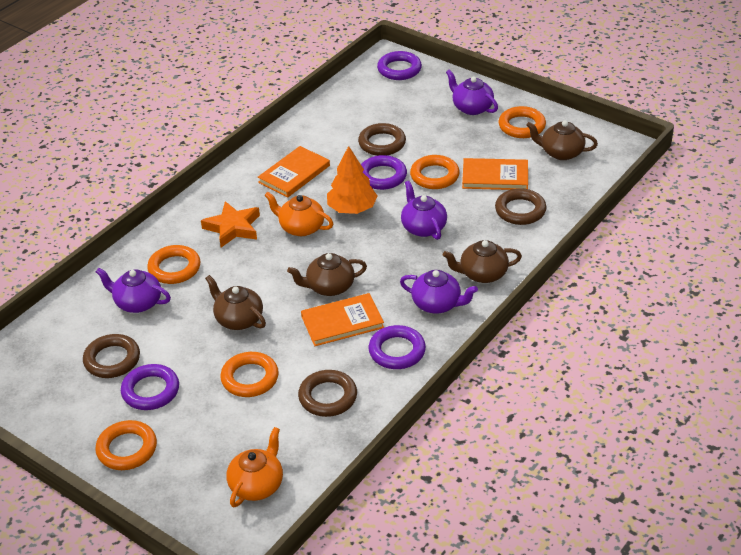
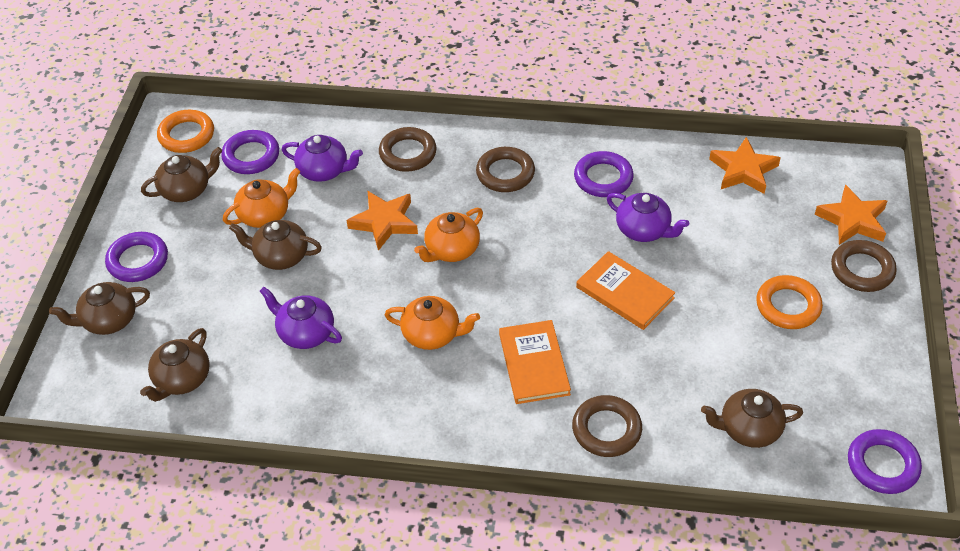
brown teapot: [205,275,266,330] [287,253,367,296] [443,240,522,283] [526,120,598,160] = 4 -> [49,282,150,335] [140,328,210,402] [141,147,222,202] [229,220,322,270] [701,389,803,448] = 5
orange book: [258,146,330,197] [301,293,384,346] [462,158,528,190] = 3 -> [499,320,571,404] [576,251,675,330] = 2
orange ring: [95,420,157,470] [147,245,200,284] [220,352,279,397] [410,155,460,189] [499,106,546,138] = 5 -> [157,110,214,153] [756,275,823,329] = 2
orange star: [201,201,260,247] = 1 -> [347,191,418,251] [709,137,780,194] [814,185,887,245] = 3
orange teapot: [226,427,283,507] [264,192,333,236] = 2 -> [223,168,300,228] [385,296,480,350] [414,208,483,262] = 3
orange tree: [327,146,378,214] = 1 -> none = 0
purple teapot: [96,268,171,313] [400,270,478,314] [401,181,447,240] [446,69,498,115] = 4 -> [260,287,342,349] [282,135,363,182] [607,193,689,242] = 3

